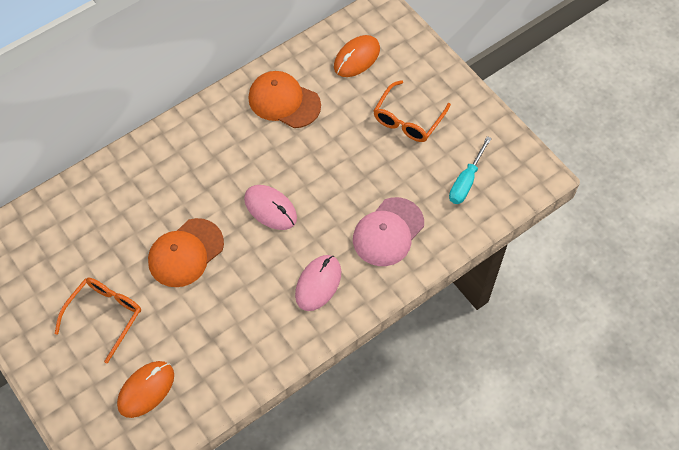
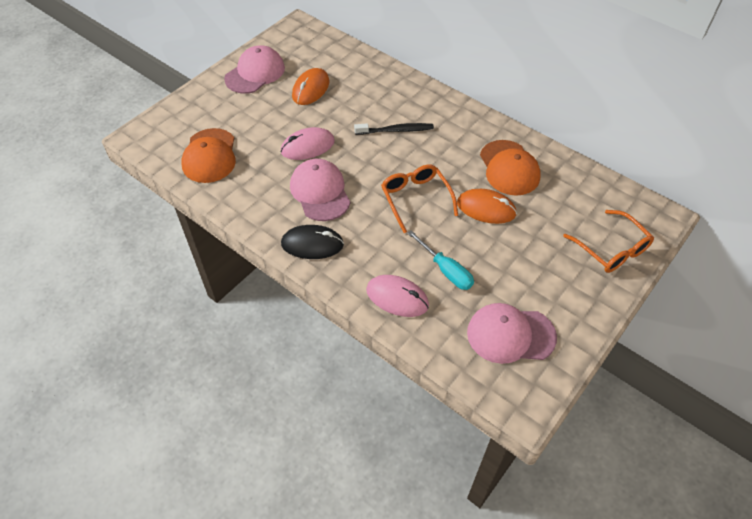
black mouse: none = 0 -> [281,225,344,259] = 1
black toothbrush: none = 0 -> [354,123,434,135] = 1
pink cap: [353,197,424,266] = 1 -> [224,45,285,94] [290,159,350,221] [467,303,557,364] = 3

